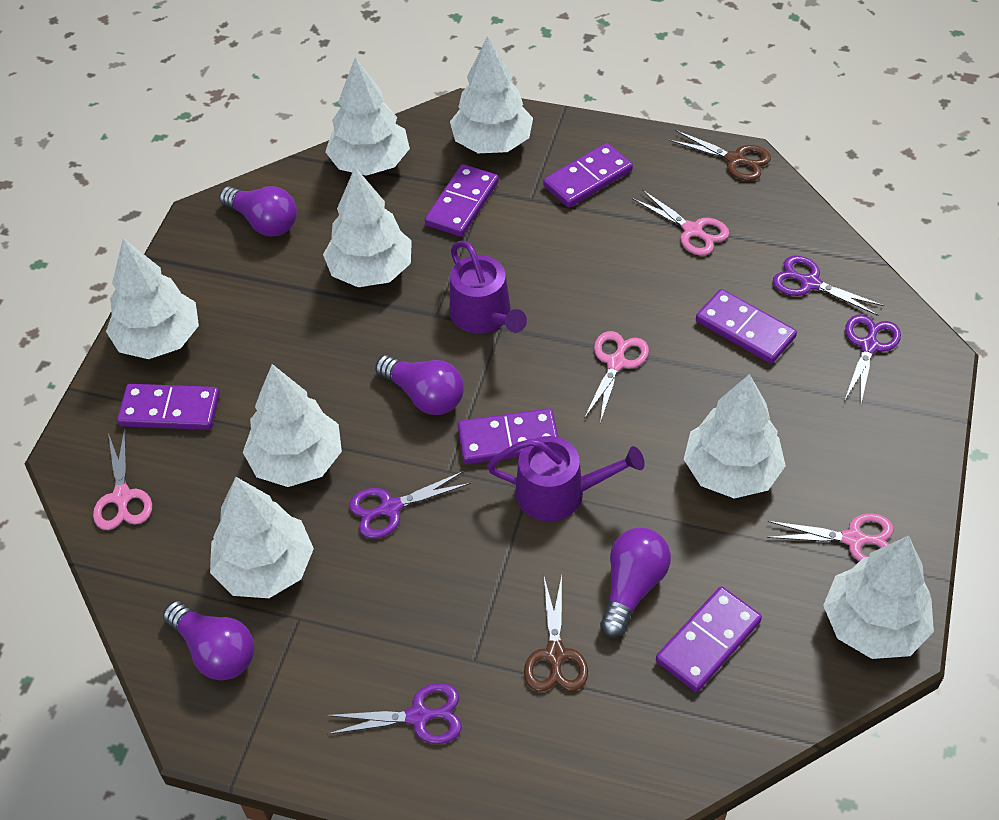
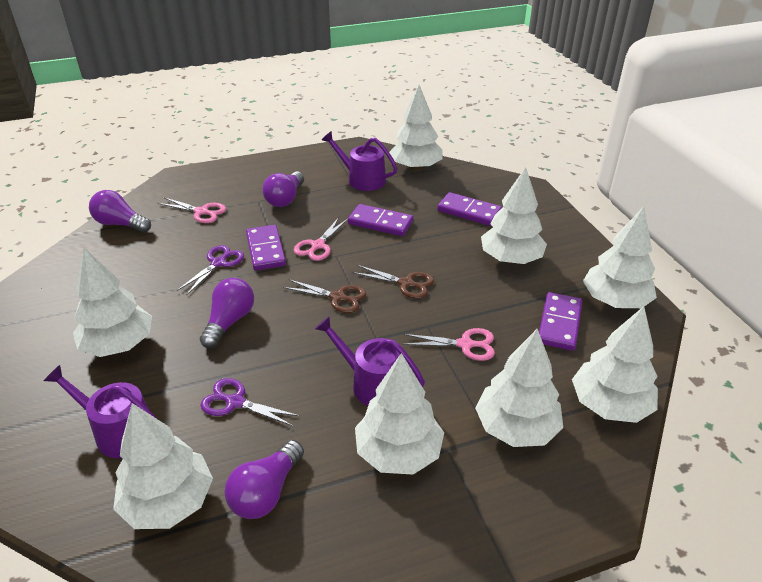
pink scissors: [93,428,152,530] [584,331,649,423] [632,190,729,256] [767,513,894,561] = 4 -> [158,197,226,223] [294,217,348,261] [403,328,495,361] = 3
purple domino: [117,384,220,430] [425,164,499,237] [458,408,558,464] [543,143,633,208] [656,587,762,692] [696,289,797,364] = 6 -> [246,225,286,270] [348,204,413,236] [437,192,502,226] [539,292,582,351] = 4
purple scissors: [326,683,462,744] [349,471,471,539] [773,255,885,316] [845,314,901,403] = 4 -> [177,245,244,296] [200,378,300,426] = 2
purple watering can: [449,241,527,334] [487,436,645,521] = 2 -> [44,365,157,458] [315,316,425,406] [322,131,398,191] = 3

